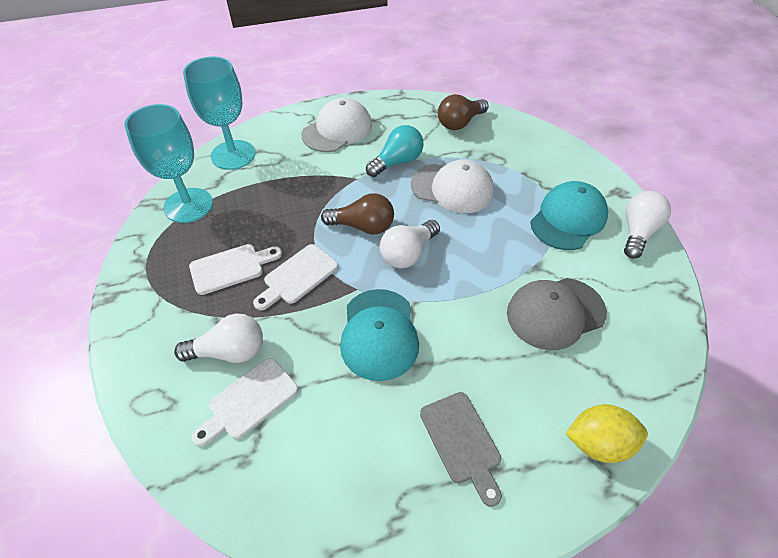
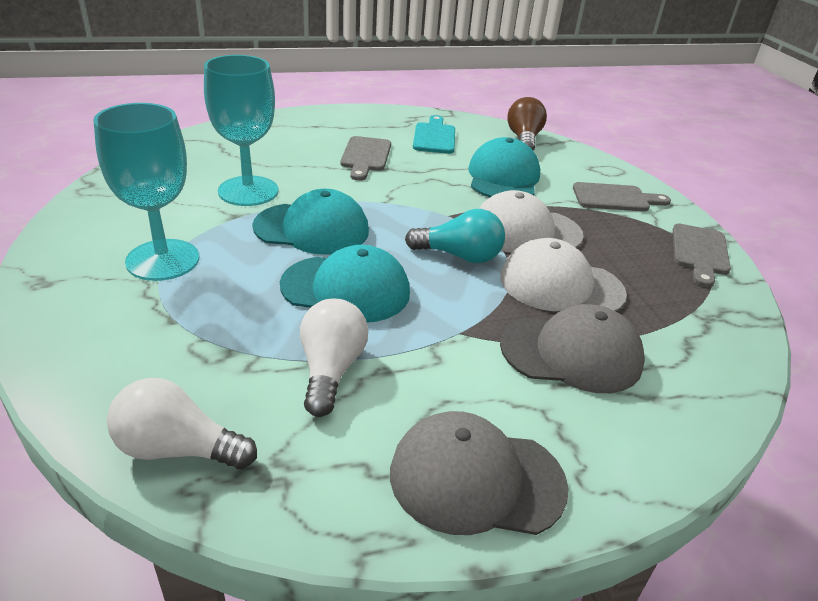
brown light bulb: [321,193,394,235] [438,94,489,130] = 2 -> [507,97,547,151] = 1
grey cap: [507,278,607,350] = 1 -> [390,411,569,535] [500,304,645,393] = 2
grey cutting board: [420,392,502,507] = 1 -> [340,136,391,181] [573,182,671,211] [673,224,731,287] = 3
turquoise cap: [340,289,419,381] [530,181,608,250] = 2 -> [252,189,369,255] [280,245,410,323] [468,137,540,197] = 3
turquoise cutting board: none = 0 -> [413,115,455,154] = 1
white cutting board: [189,244,282,295] [191,358,298,447] [253,244,338,311] = 3 -> none = 0
white light bulb: [174,314,263,363] [380,220,440,269] [624,191,671,259] = 3 -> [107,378,257,469] [300,299,368,417] = 2
yellow lemon: [566,404,648,463] = 1 -> none = 0

